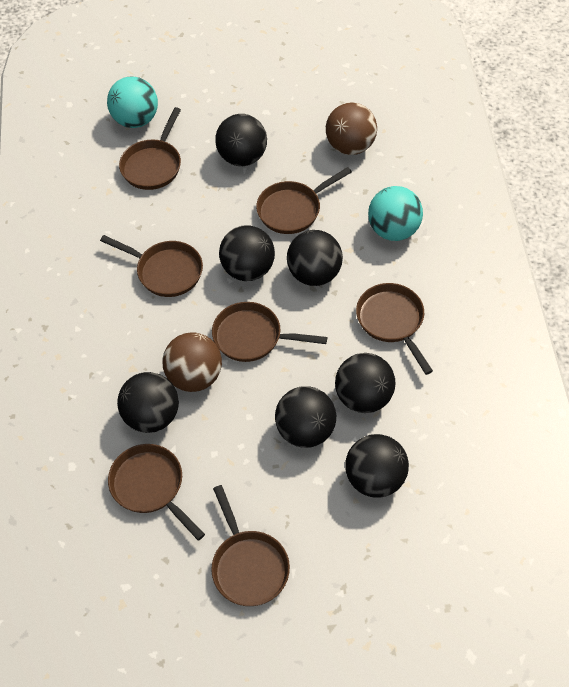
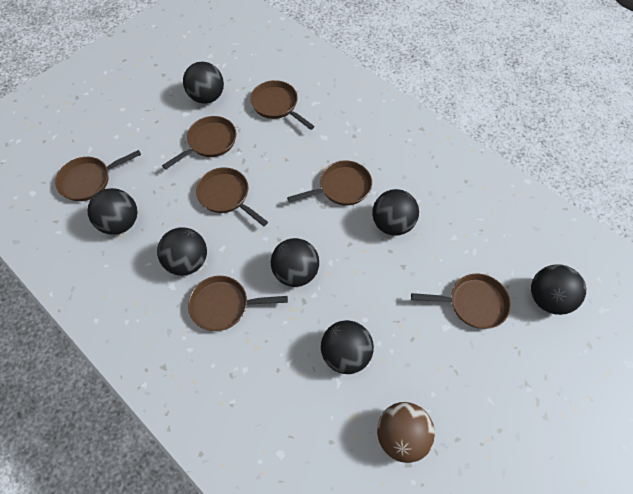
brown ball: [162,332,222,392] [326,102,377,155] = 2 -> [377,402,435,463] = 1
turquoise ball: [107,76,158,128] [368,186,423,241] = 2 -> none = 0

